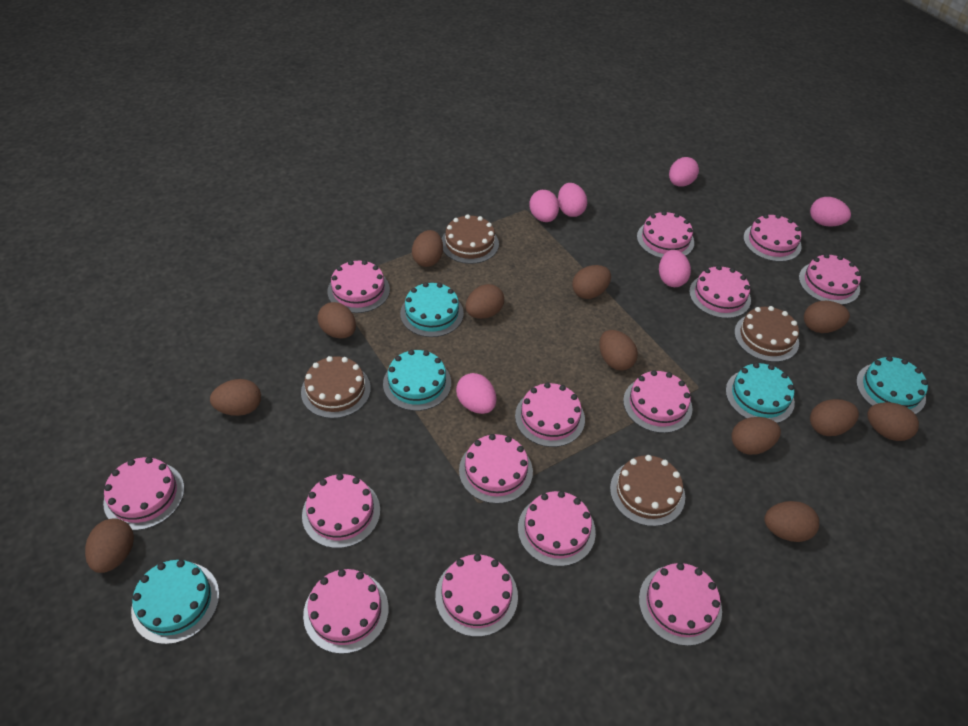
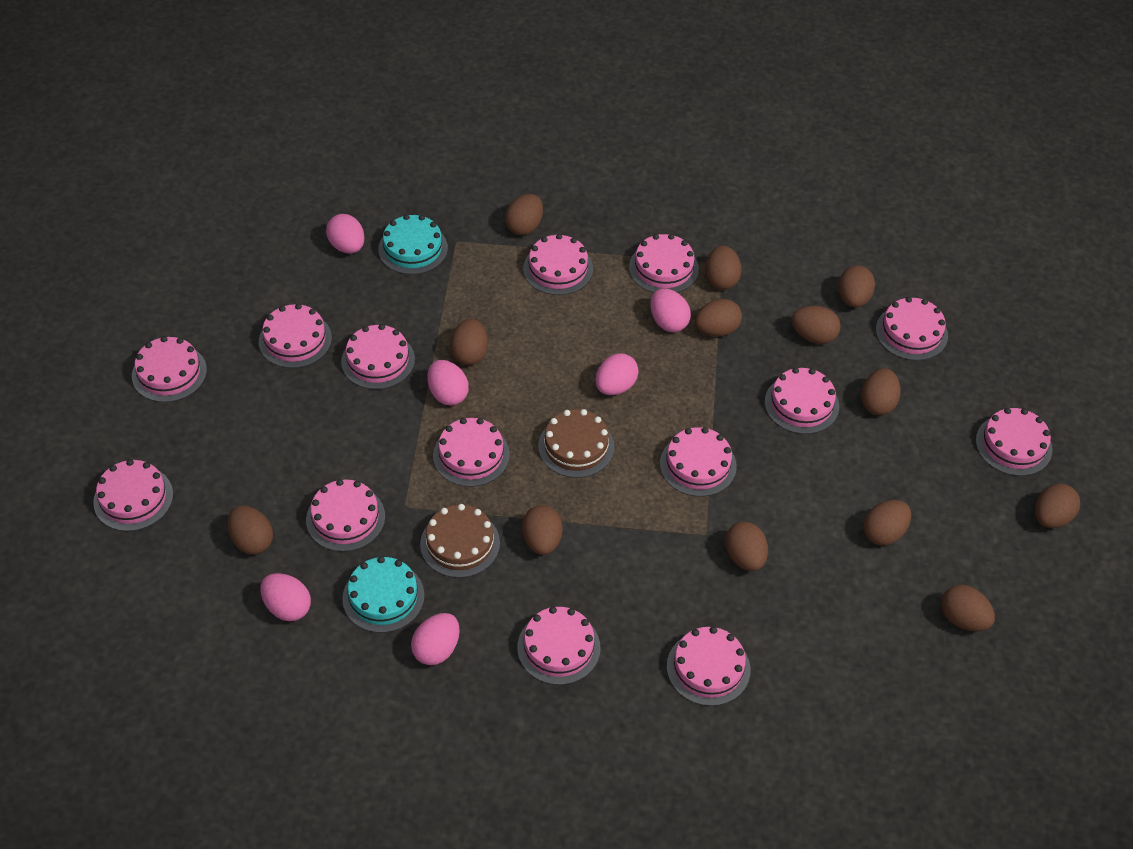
brown cake: [301,356,371,418] [441,214,499,264] [610,455,685,526] [734,306,799,362] = 4 -> [420,504,500,578] [538,409,614,478] = 2
brown egg: [85,518,134,573] [210,379,261,416] [317,302,356,339] [412,230,443,267] [466,284,504,319] [572,265,611,299] [599,330,638,371] [732,417,781,455] [764,501,819,542] [804,301,850,333] [810,399,859,436] [867,402,919,441] = 12 -> [227,505,273,554] [450,319,488,365] [505,194,543,235] [522,505,563,555] [695,299,742,336] [705,245,742,290] [725,522,768,571] [791,306,841,344] [838,265,875,307] [861,368,901,415] [863,500,911,546] [941,585,995,631] [1035,484,1080,528] = 13
turquoise cake: [131,560,219,644] [383,350,451,411] [400,282,464,337] [726,363,795,423] [856,356,928,414] = 5 -> [342,556,424,633] [378,214,448,275] = 2

